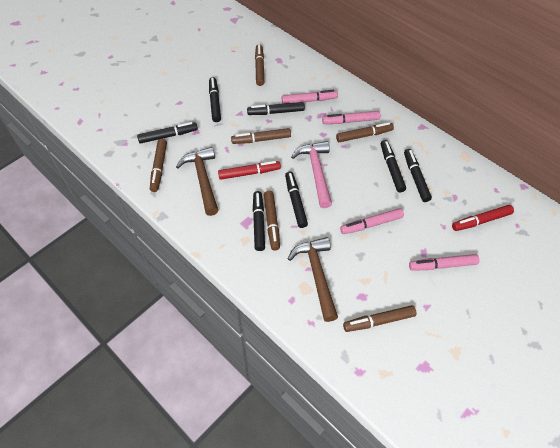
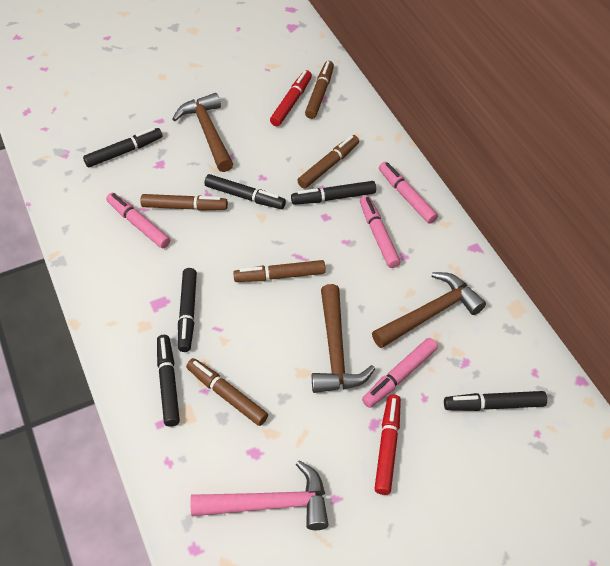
black marker: [137,122,198,144] [209,77,221,122] [247,102,305,115] [253,191,265,251] [285,172,308,228] [381,140,406,192] [404,149,432,202] = 7 -> [83,127,163,167] [157,335,180,427] [178,268,197,352] [204,174,286,209] [291,181,376,205] [444,391,547,411] = 6
brown hammer: [176,147,218,216] [288,237,338,322] = 2 -> [173,93,233,172] [312,284,375,393] [372,272,486,348] = 3
brown marker: [150,139,167,192] [231,128,291,144] [255,44,264,86] [264,191,280,250] [336,122,394,142] [343,305,417,332] = 6 -> [140,194,228,211] [186,358,268,426] [233,260,326,282] [297,135,359,189] [305,61,334,119] = 5

